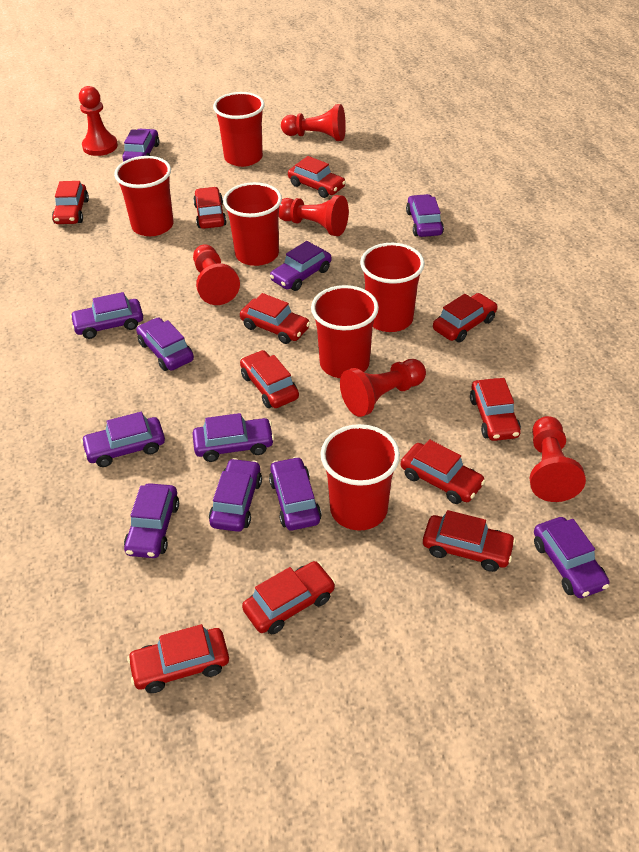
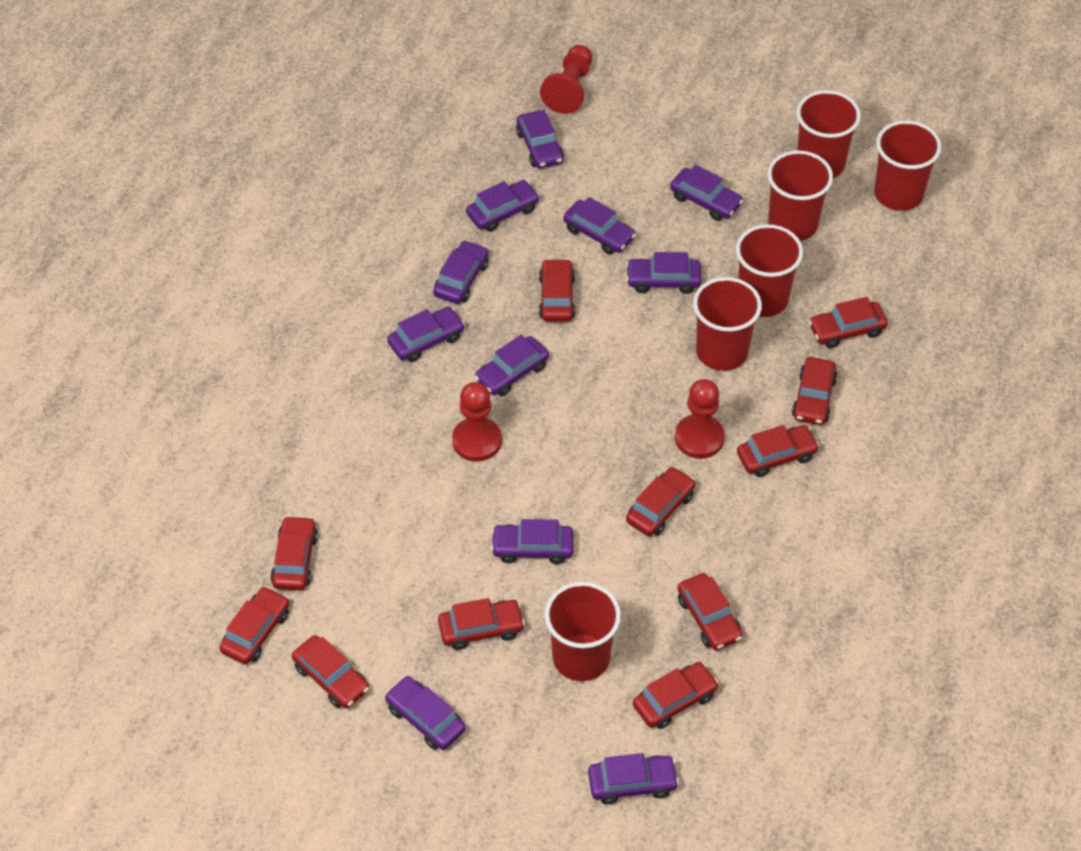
red pawn: [79,86,118,156] [193,244,240,305] [279,195,349,236] [281,104,346,141] [340,359,426,417] [530,416,586,502] = 6 -> [452,382,502,462] [540,45,592,114] [675,379,725,458] = 3

